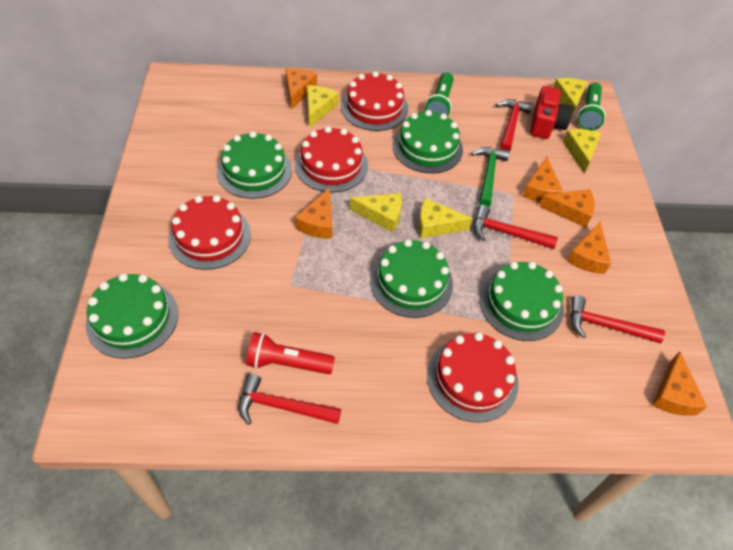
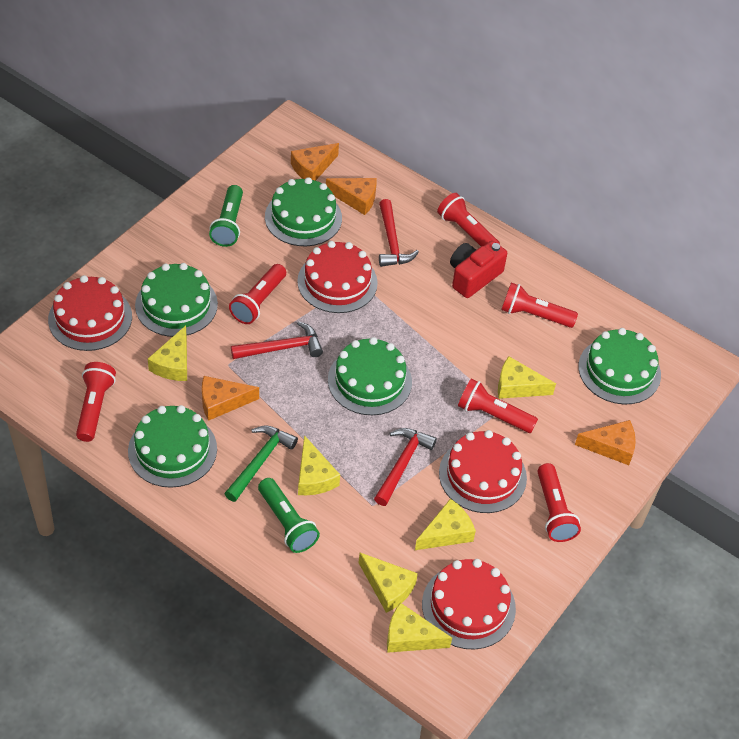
orange cheese: [285,68,317,110] [295,187,332,239] [522,157,563,202] [539,189,595,228] [567,222,611,274] [652,352,707,416] = 6 -> [202,376,259,421] [291,143,339,181] [326,178,377,215] [575,420,636,465] = 4
red flashlight: [246,332,335,374] = 1 -> [76,362,116,442] [229,264,286,324] [437,193,500,246] [458,378,538,433] [501,283,578,328] [537,463,581,542] = 6
red hammer: [238,374,341,425] [474,205,558,249] [496,99,533,150] [570,295,665,343] = 4 -> [231,321,323,359] [374,428,437,506] [379,199,419,267] = 3
yellow cheese: [307,85,338,128] [349,193,402,232] [418,198,473,238] [553,78,588,119] [563,129,601,173] = 5 -> [148,326,187,381] [298,435,340,495] [359,553,418,613] [387,603,452,653] [415,499,476,550] [498,356,556,399] = 6

